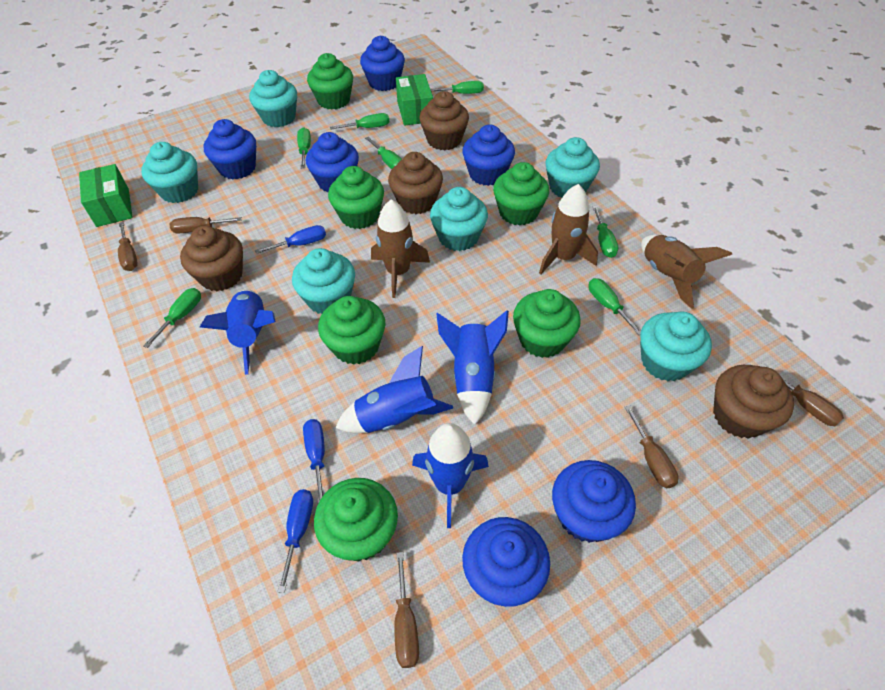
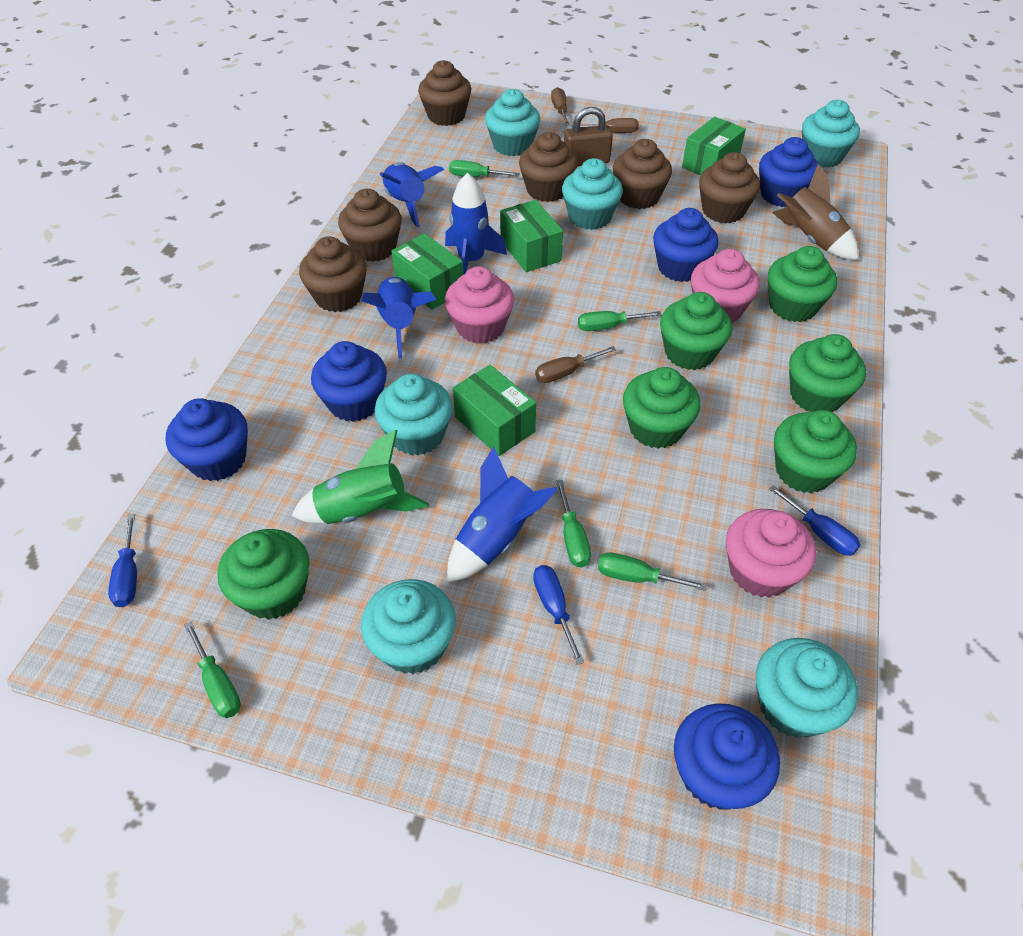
blue cupcake: [203,119,256,180] [306,132,359,192] [360,35,405,91] [462,125,515,186] [462,517,550,607] [552,460,636,543] = 6 -> [166,398,248,481] [311,341,387,422] [653,208,719,282] [674,703,780,810] [759,137,818,207] = 5
brown cupcake: [180,226,243,291] [388,152,443,214] [419,91,469,150] [713,365,794,439] = 4 -> [299,237,367,312] [338,189,402,262] [418,60,472,126] [519,132,578,202] [613,139,672,209] [699,152,760,223] = 6
brown padlock: none = 0 -> [564,107,613,166] = 1
brown rocket: [371,200,430,298] [539,184,598,274] [641,235,732,309] = 3 -> [772,164,858,260] = 1
brown screwdriver: [118,222,138,271] [169,217,242,234] [394,552,419,668] [625,405,678,488] [759,364,844,426] = 5 -> [535,346,616,383] [551,87,570,126] [571,118,639,133] = 3
green box: [79,164,133,227] [396,74,433,126] = 2 -> [391,233,463,310] [453,365,536,456] [500,200,563,272] [682,117,746,175] = 4
green rocket: none = 0 -> [292,430,429,524] = 1
green screwdriver: [143,288,201,348] [297,127,311,168] [330,113,389,129] [365,137,402,169] [430,81,484,94] [589,278,641,335] [592,206,618,258] = 7 -> [184,621,241,718] [449,160,520,177] [556,480,591,567] [578,311,662,331] [598,552,707,591] = 5
pink cupcake: none = 0 -> [445,266,514,344] [691,249,760,323] [726,509,816,597] = 3

